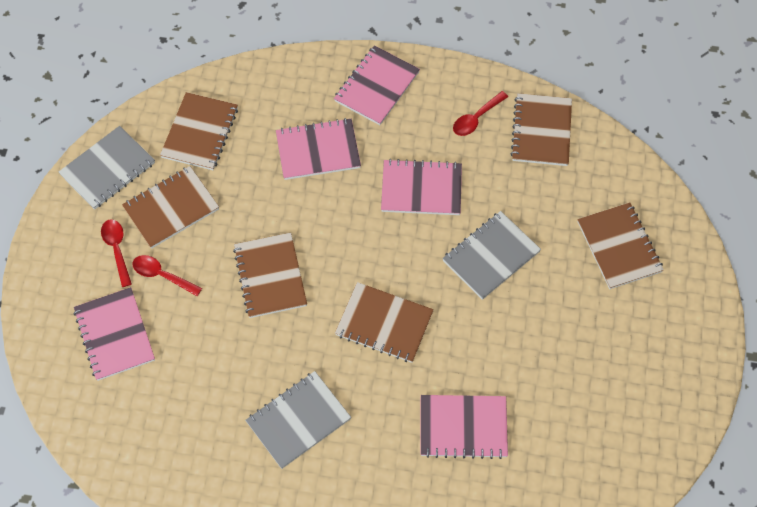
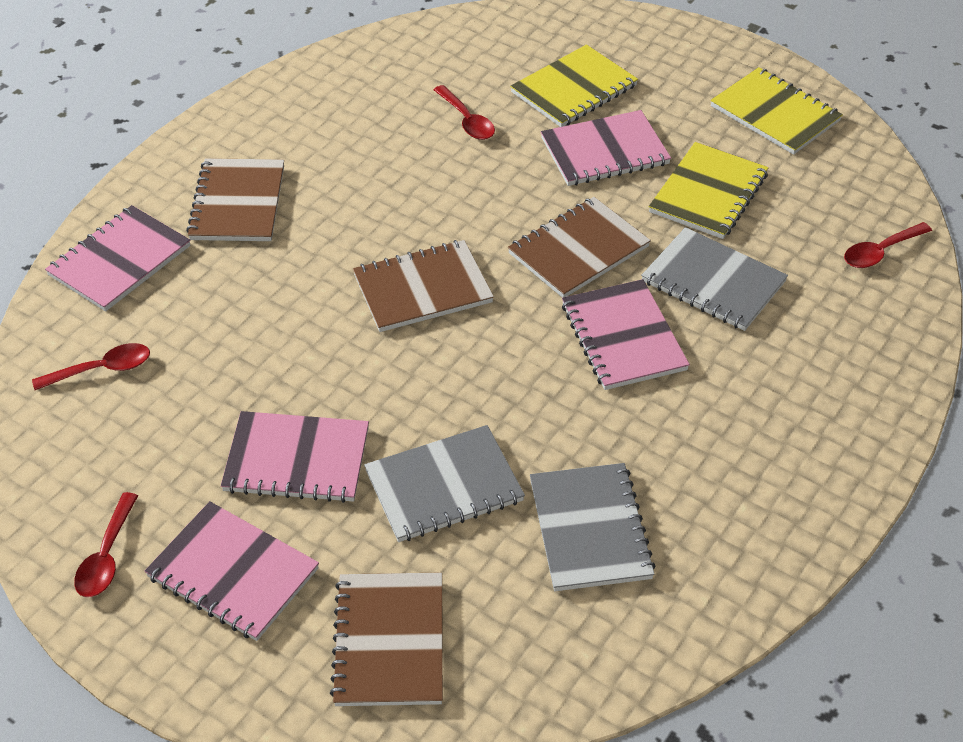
brown notebook: [122,166,219,249] [160,92,238,170] [233,232,307,318] [335,282,434,363] [510,93,572,166] [578,202,664,289] = 6 -> [186,158,284,241] [330,573,443,706] [353,240,494,332] [508,197,651,298] = 4
red spoon: [101,219,132,287] [132,255,202,296] [453,91,508,136] = 3 -> [32,343,150,390] [74,492,138,597] [434,85,495,140] [844,222,932,268] = 4
yellow notebook: none = 0 -> [510,44,638,127] [649,142,769,239] [711,67,843,155] = 3

